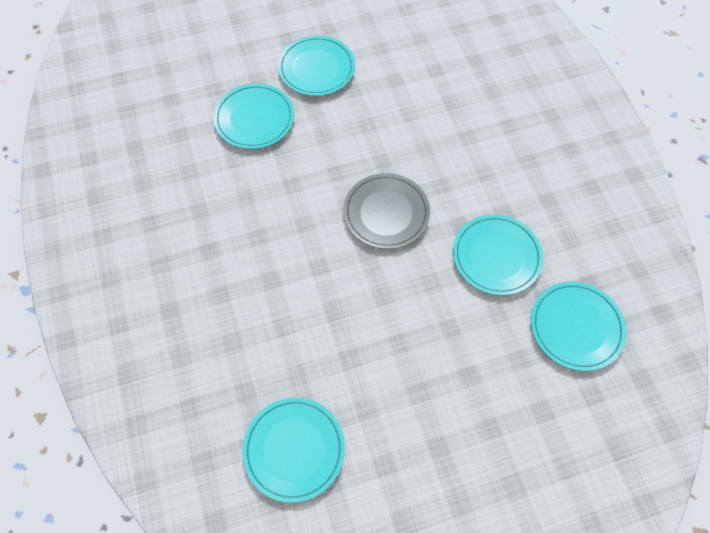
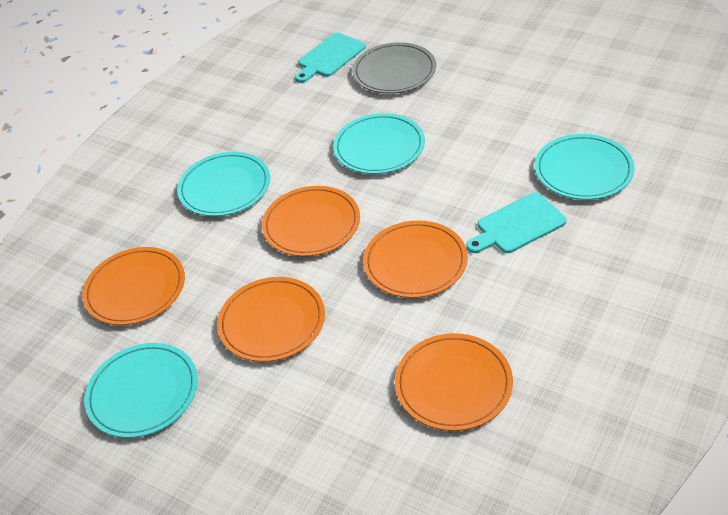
orange plate: none = 0 -> [82,247,185,325] [217,277,325,362] [262,186,360,256] [363,220,468,298] [395,333,513,431] = 5
turquoise cutting board: none = 0 -> [295,33,366,83] [466,193,567,253] = 2
turquoise plate: [213,83,294,149] [242,397,345,503] [278,35,355,96] [453,214,543,295] [531,282,626,371] = 5 -> [84,343,198,438] [177,152,270,216] [333,113,425,174] [535,134,635,200] = 4

